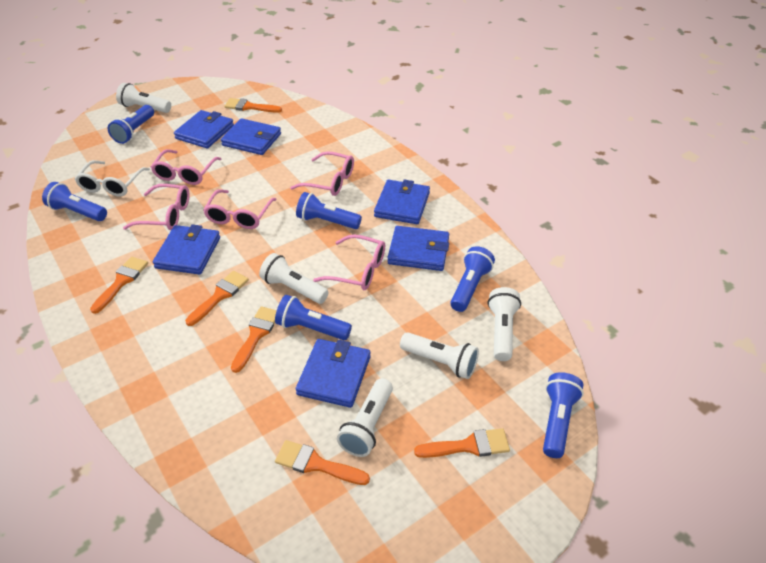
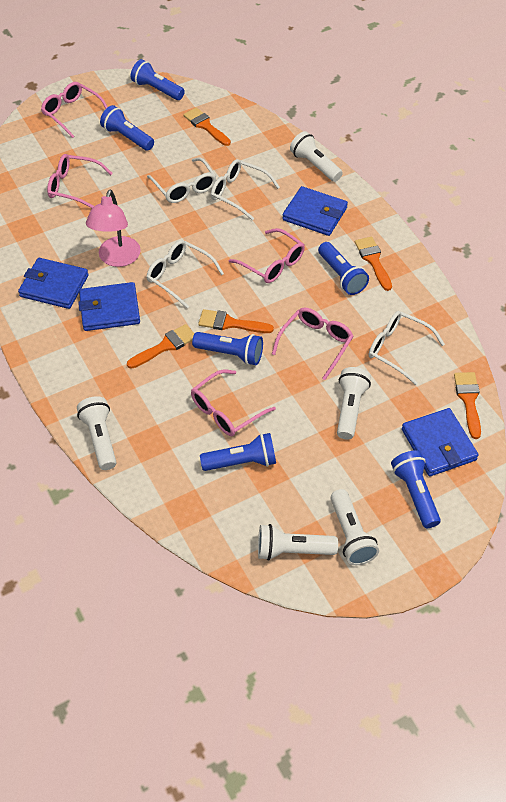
blue wallet: [153,224,220,275] [174,110,234,148] [221,118,281,155] [296,339,371,408] [374,180,430,224] [387,226,449,271] = 6 -> [18,258,89,309] [78,282,140,331] [282,186,348,236] [402,408,478,476] = 4
orange brush: [90,257,148,314] [185,271,249,326] [224,98,282,113] [231,306,277,373] [275,440,370,485] [414,428,510,458] = 6 -> [127,324,194,369] [183,108,231,146] [198,309,274,333] [355,237,392,291] [454,372,481,439] = 5
pink lamp: none = 0 -> [86,190,141,267] = 1
white glasses: [74,160,150,196] = 1 -> [147,157,216,203] [147,240,224,309] [211,159,280,220] [369,311,445,385] = 4

